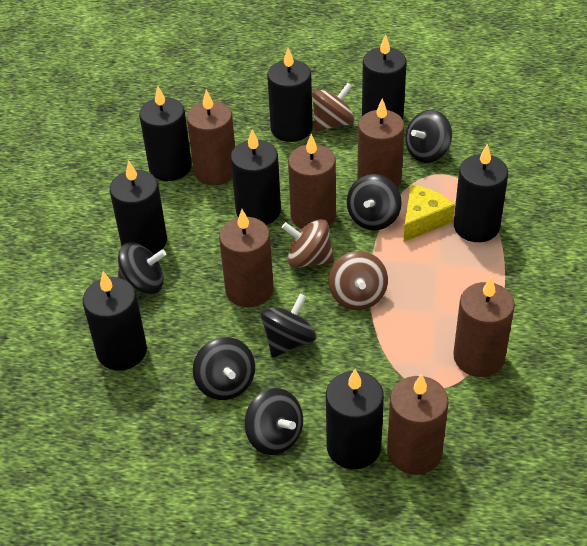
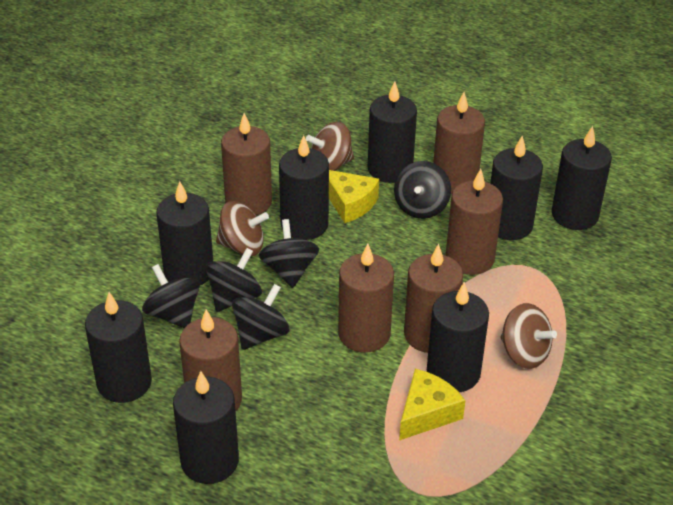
black spinning top: [118,243,166,294] [193,337,255,400] [244,388,303,455] [260,294,316,358] [347,174,402,230] [405,110,452,163] = 6 -> [142,264,200,328] [206,248,262,312] [232,284,290,350] [259,219,319,288] [394,161,451,219] = 5
yellow cheese: [404,185,455,242] = 1 -> [329,170,379,223] [399,369,466,440] = 2

